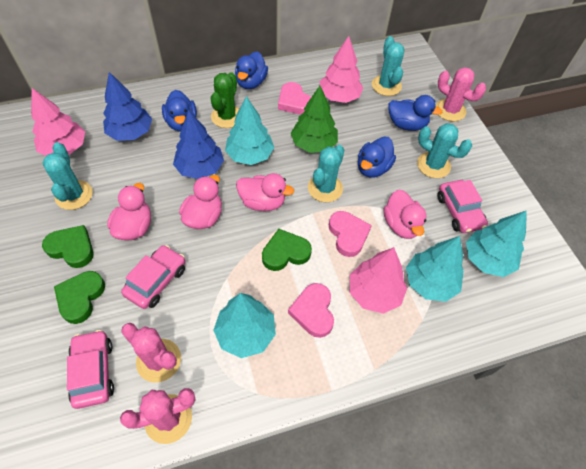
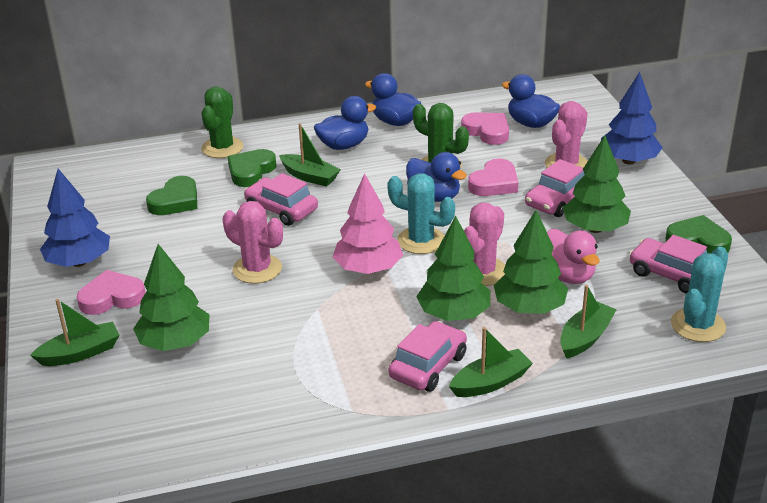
green boat: none = 0 -> [30,299,119,366] [279,123,341,187] [449,327,533,397] [560,285,617,358] = 4
green cactus: [211,72,240,128] = 1 -> [201,86,243,158] [413,103,469,170] = 2
green tree: [291,86,338,153] = 1 -> [133,244,210,351] [416,216,490,321] [493,210,568,314] [563,135,631,233] = 4
pink car: [67,330,114,409] [121,245,185,309] [437,180,488,233] = 3 -> [244,173,318,226] [389,321,467,392] [525,159,585,217] [629,235,707,293] = 4
pink duck: [107,183,151,241] [179,175,222,229] [236,173,294,211] [384,190,427,239] = 4 -> [547,229,599,284] = 1
pink tree: [31,88,85,156] [320,36,364,103] [350,247,407,314] = 3 -> [333,173,403,274] = 1
turquoise cactus: [43,142,93,210] [308,145,344,202] [372,36,404,96] [417,123,472,178] = 4 -> [387,173,455,254] [671,247,728,342] = 2
turquoise tree: [213,293,276,358] [225,96,274,165] [406,236,464,302] [466,211,527,277] = 4 -> none = 0

